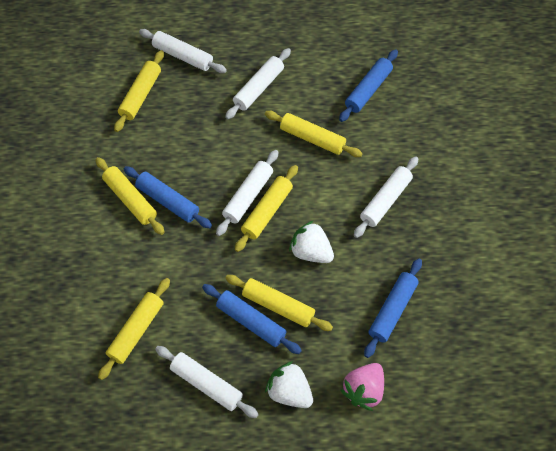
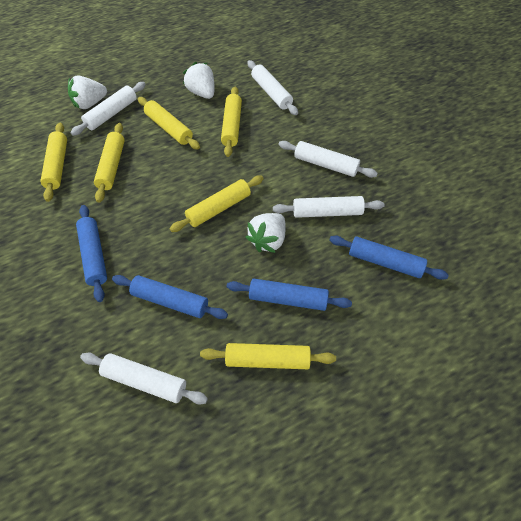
pink strawberry: [341,363,384,411] = 1 -> none = 0
white strawberry: [265,361,313,408] [289,220,334,263] = 2 -> [68,75,107,109] [183,62,214,99] [246,213,286,253] = 3

